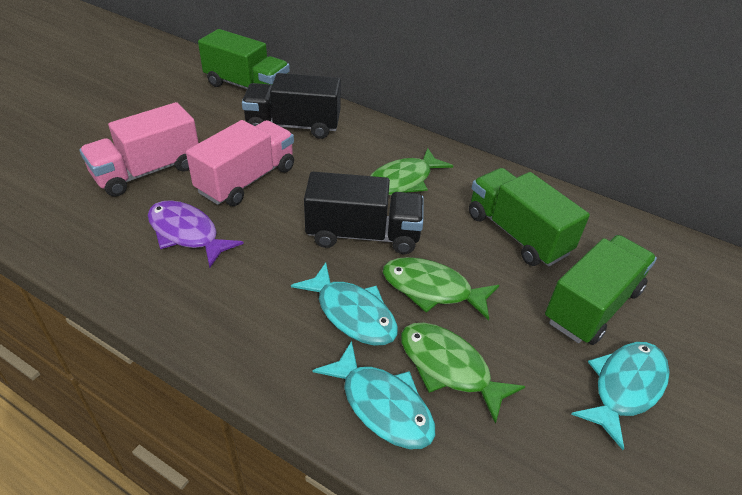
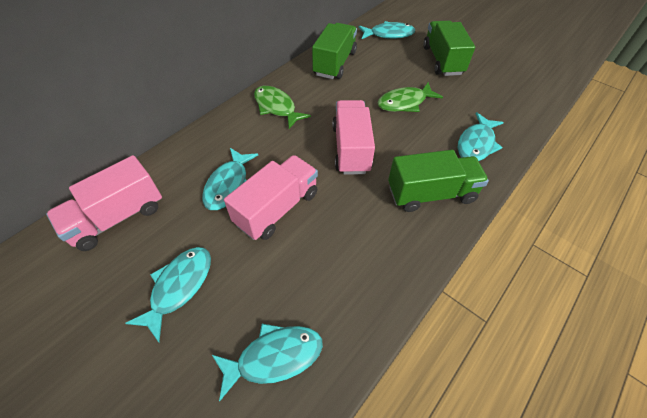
black truck: [242,73,341,139] [304,172,424,254] = 2 -> none = 0
green fish: [370,148,453,195] [383,257,499,320] [401,323,525,424] = 3 -> [254,86,311,129] [377,82,443,112] = 2
pink truck: [79,102,199,197] [186,120,294,206] = 2 -> [46,155,162,251] [224,155,318,240] [332,100,375,175] = 3
purple fish: [147,200,244,268] = 1 -> none = 0
turquoise fish: [291,263,398,345] [312,341,435,449] [571,342,670,450] = 3 -> [125,247,211,342] [202,148,258,210] [211,324,323,402] [359,21,415,39] [458,112,504,161] = 5

